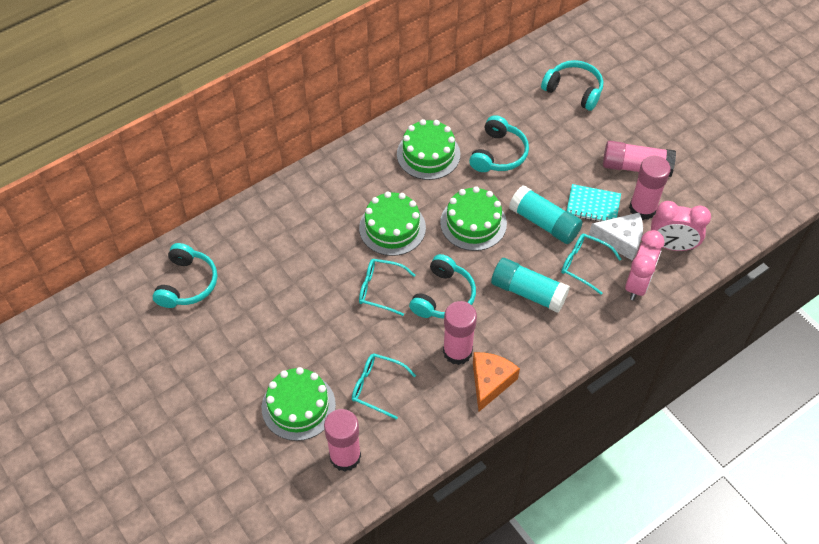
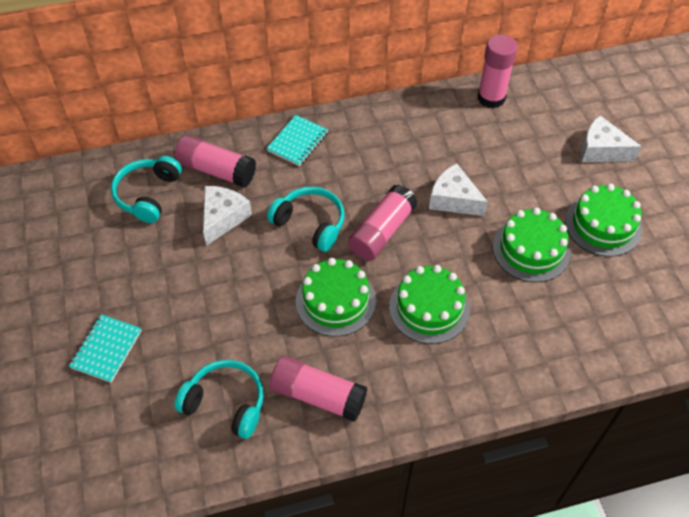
orange cheese: [473,352,520,412] = 1 -> none = 0
pink clock: [625,230,665,301] [651,201,711,251] = 2 -> none = 0
turquoise glasses: [352,354,416,420] [359,259,416,316] [561,234,621,295] = 3 -> none = 0
turquoise glue stick: [491,258,570,313] [509,186,583,244] = 2 -> none = 0
turquoise headphones: [153,243,217,308] [409,254,476,318] [469,115,529,172] [541,60,603,111] = 4 -> [111,156,182,223] [174,360,264,439] [267,187,345,252] = 3
turquoise notebook: [567,184,621,222] = 1 -> [69,314,142,383] [266,115,328,166] = 2
white cheese: [589,213,643,261] = 1 -> [203,186,252,246] [429,163,488,216] [581,116,642,162] = 3

